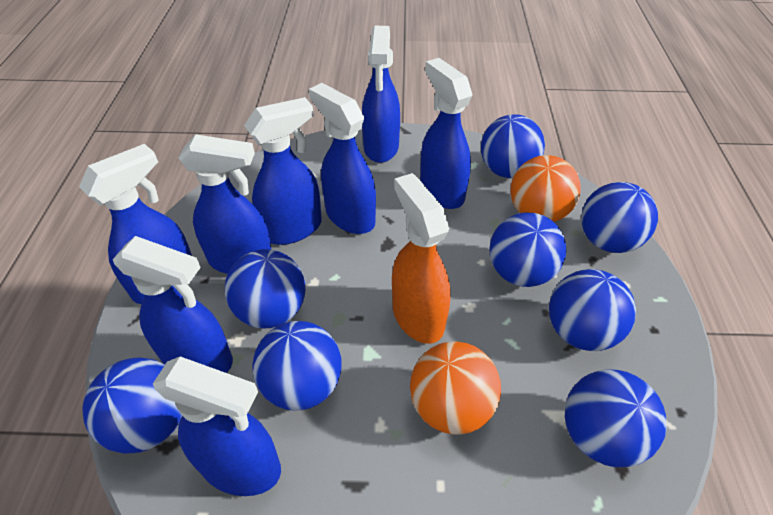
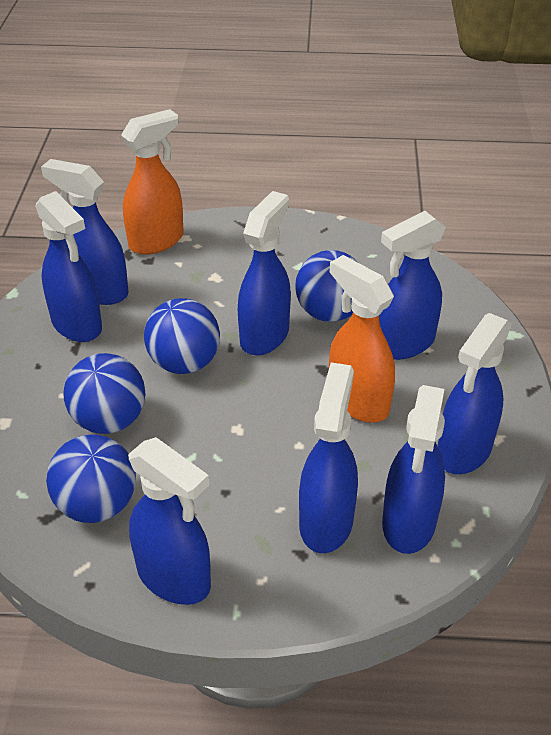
blue ball: [82,357,182,454] [225,249,306,329] [252,321,342,411] [481,114,545,178] [489,213,566,287] [549,269,636,351] [565,370,667,467] [581,182,658,253] = 8 -> [46,435,136,523] [63,353,146,434] [144,298,220,374] [295,250,357,322] = 4
orange ball: [410,341,501,434] [510,155,581,222] = 2 -> none = 0
orange spray bottle: [392,173,451,344] = 1 -> [121,109,184,255] [329,255,395,423] = 2

